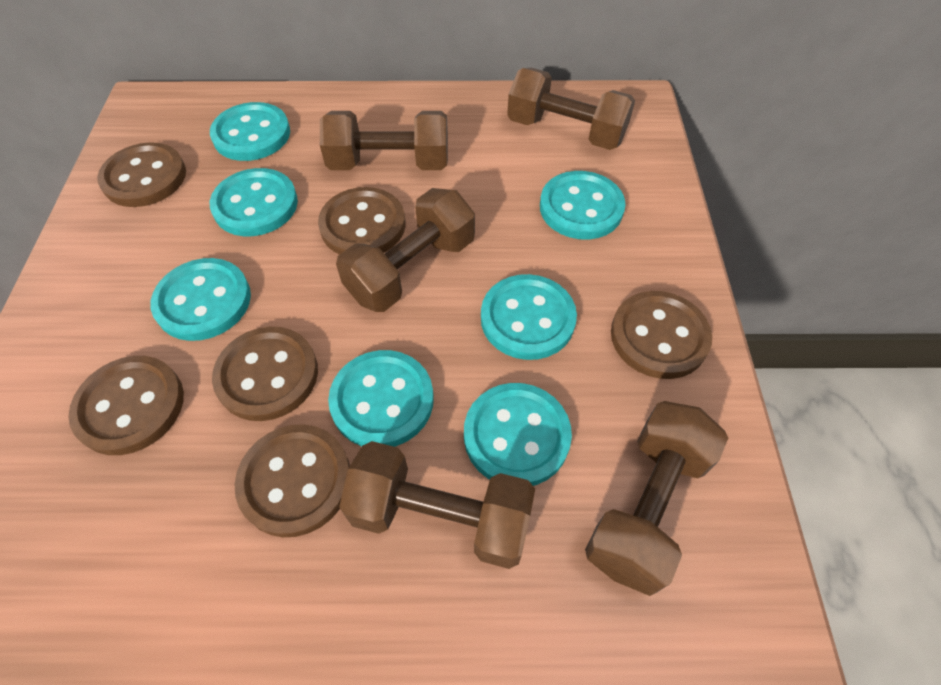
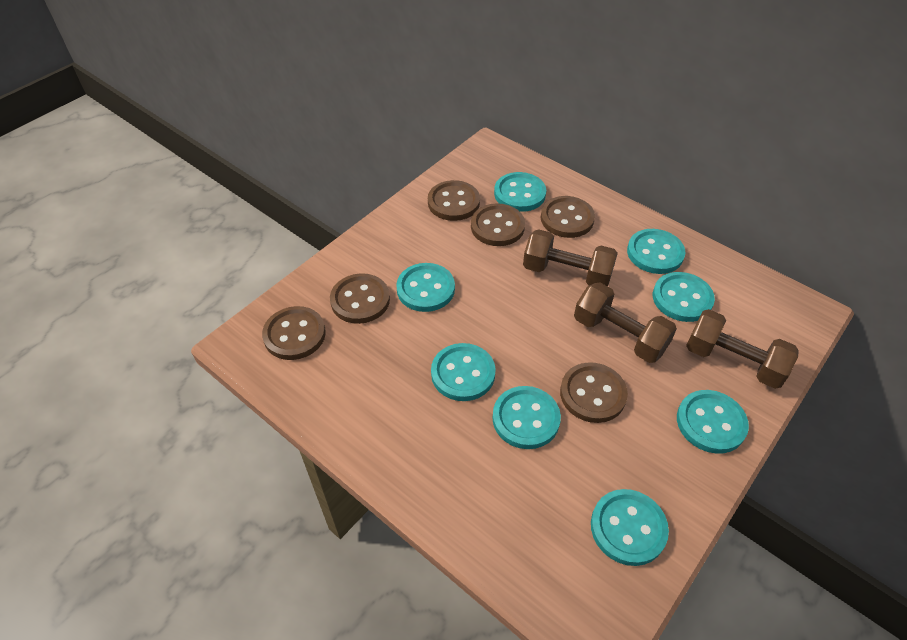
brown dumbbell: [320,111,448,170] [336,188,475,312] [339,441,535,569] [507,68,635,150] [585,401,728,596] = 5 -> [523,229,618,286] [574,282,677,363] [686,309,799,389] = 3
turquoise button: [151,258,251,341] [210,102,290,161] [210,168,298,236] [328,350,434,447] [464,383,572,486] [481,274,577,360] [540,171,626,240] = 7 -> [396,263,455,312] [431,343,496,401] [492,386,561,449] [494,172,546,212] [591,489,669,566] [627,229,685,274] [653,272,715,322] [677,390,749,454] = 8

